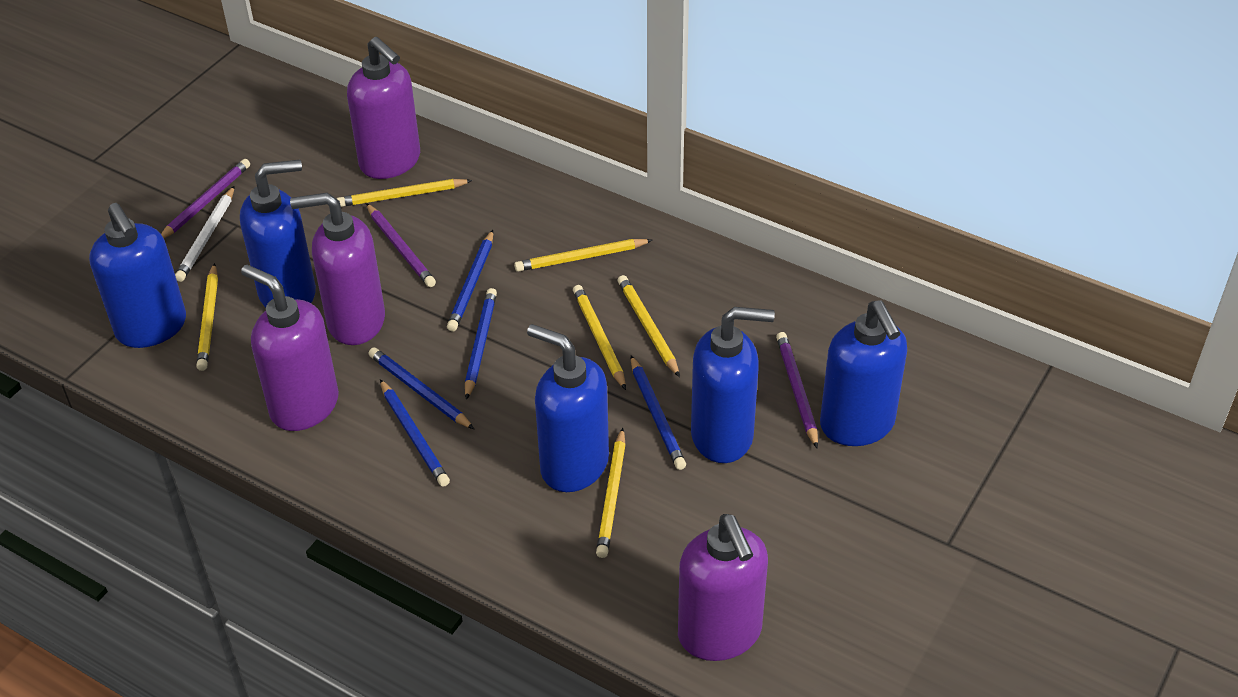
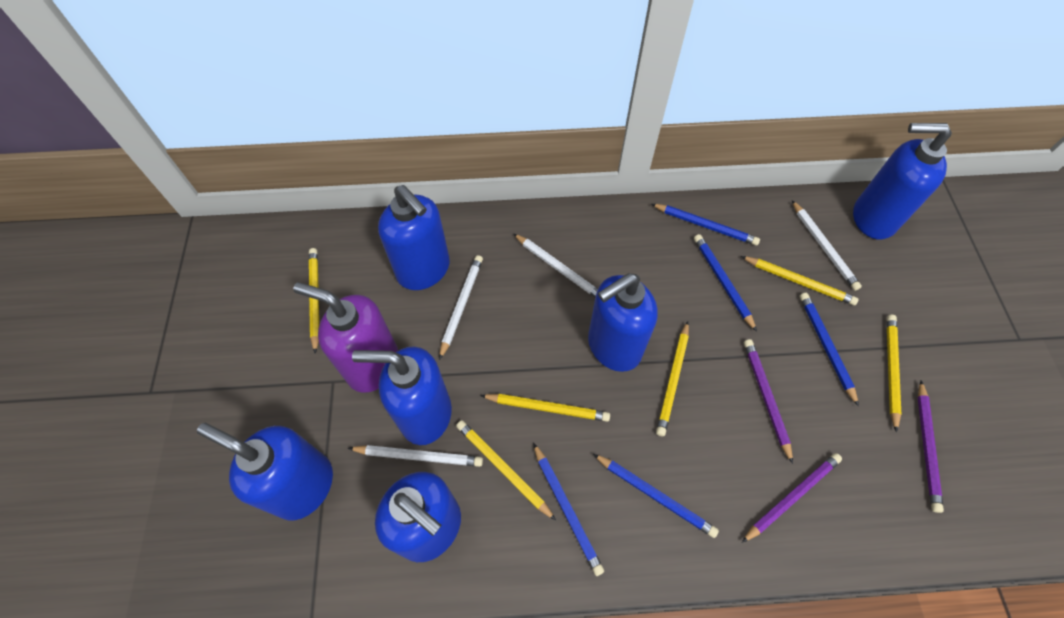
blue soap dispenser: [89,203,186,348] [240,159,316,308] [527,324,609,492] [691,307,775,463] [820,300,907,446] = 5 -> [197,423,333,520] [352,346,452,445] [375,472,461,562] [378,185,450,290] [588,273,658,372] [853,123,952,240] = 6
purple soap dispenser: [241,265,339,431] [290,193,385,345] [347,37,420,179] [678,514,768,661] = 4 -> [293,282,398,393] = 1
white pencil: [175,186,235,282] = 1 -> [348,445,483,467] [439,255,483,360] [513,233,598,297] [792,200,862,291] = 4

